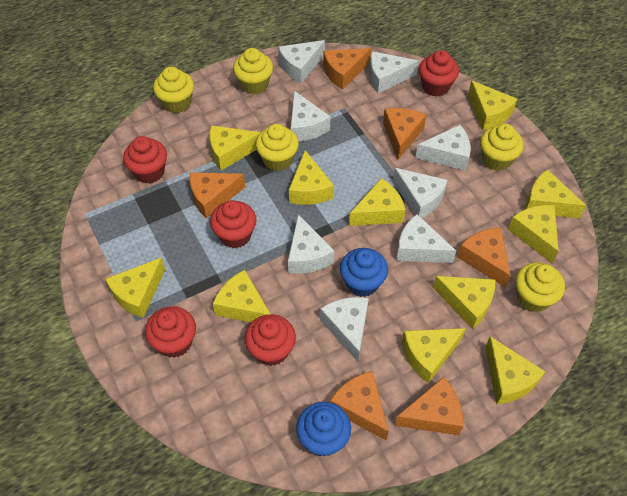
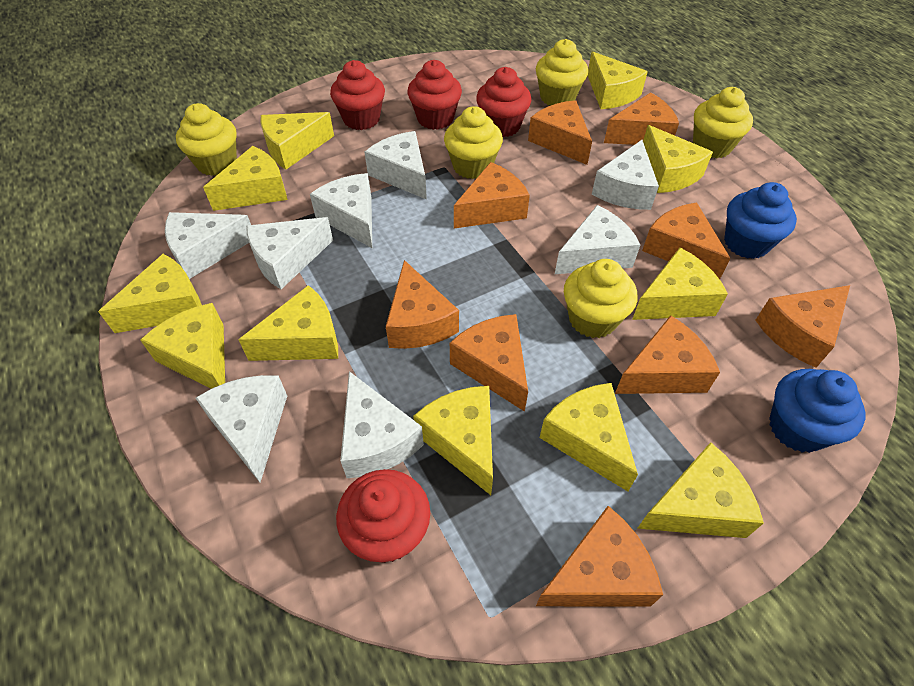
orange cheese: [190,172,245,219] [323,48,371,90] [330,371,389,441] [383,108,426,160] [395,377,463,435] [457,227,511,288] = 6 -> [386,260,459,349] [450,314,528,412] [454,162,530,228] [528,100,592,165] [536,506,663,607] [604,92,679,145] [615,315,720,394] [642,203,731,279] [755,285,850,368] = 9
red cupcake: [123,136,167,184] [145,306,196,358] [210,200,257,248] [245,314,296,366] [419,50,459,97] = 5 -> [330,60,385,130] [336,469,430,563] [407,60,462,130] [476,67,531,137] = 4

